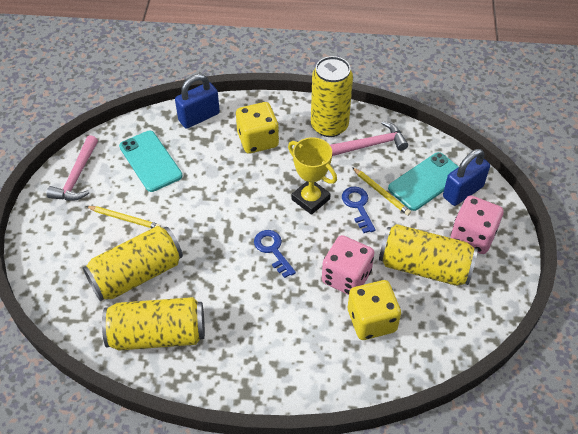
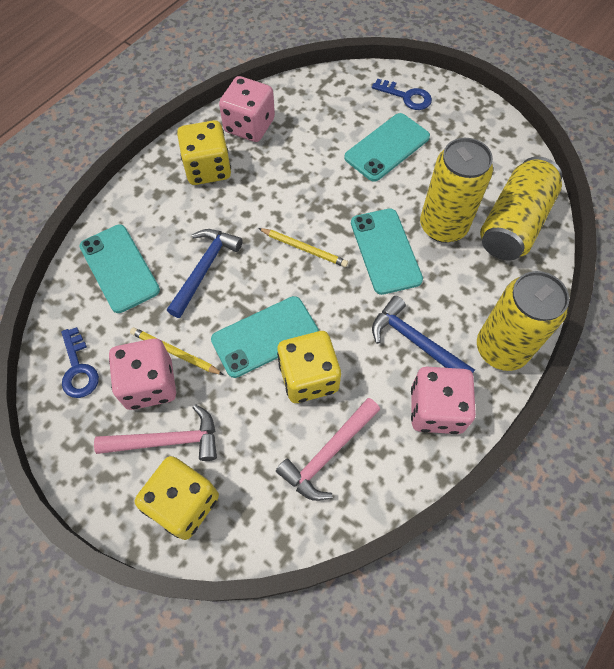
blue hammer: none = 0 -> [167,229,243,318] [372,296,475,373] = 2
blue padlock: [175,74,220,129] [443,149,490,206] = 2 -> none = 0
pink dice: [322,235,374,295] [451,195,504,254] = 2 -> [109,338,176,410] [219,76,275,142] [411,367,476,434] = 3
turquoise phone: [119,131,183,192] [388,152,459,211] = 2 -> [80,224,160,313] [211,296,319,378] [344,113,430,182] [351,208,423,295] = 4
yellow can: [83,226,183,301] [102,297,205,351] [311,56,353,137] [379,224,478,286] = 4 -> [420,138,493,243] [477,271,569,371] [480,157,562,260] = 3
yellow dice: [236,102,279,154] [348,280,401,340] = 2 -> [135,456,219,540] [177,120,231,185] [277,331,341,403] = 3
yellow trophy: [288,137,337,215] = 1 -> none = 0

